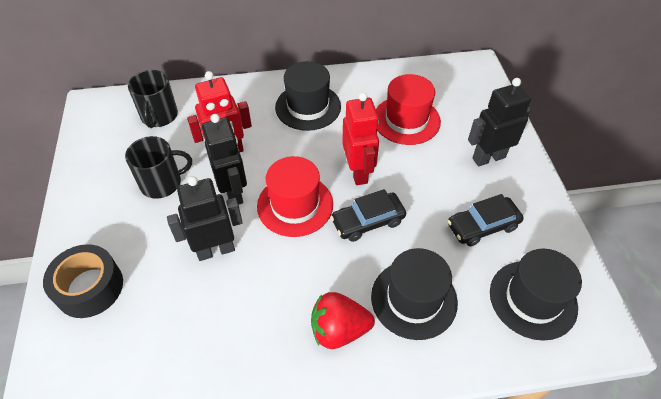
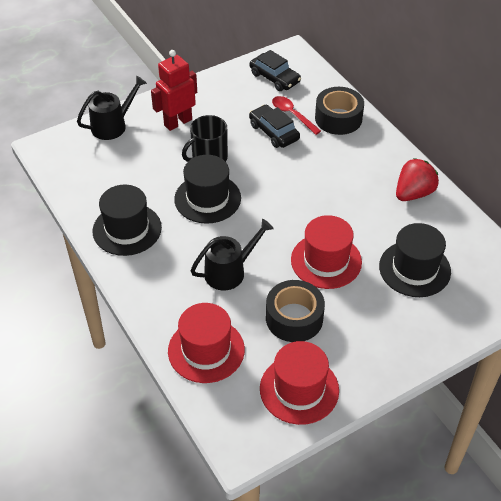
black mug: [125,136,192,199] [128,70,178,128] = 2 -> [182,115,228,162] = 1
black robot: [167,176,243,261] [202,114,247,205] [468,78,531,166] = 3 -> none = 0
black tape: [43,244,123,318] = 1 -> [266,280,325,342] [315,87,364,135] = 2
black watering can: none = 0 -> [77,75,147,140] [191,219,274,290] = 2
red hat: [257,156,333,237] [376,74,441,145] = 2 -> [168,303,245,383] [260,341,339,425] [291,215,362,289] = 3
red robot: [187,71,252,152] [342,92,379,185] = 2 -> [151,50,197,131] = 1
red spoon: none = 0 -> [272,96,321,135] = 1

